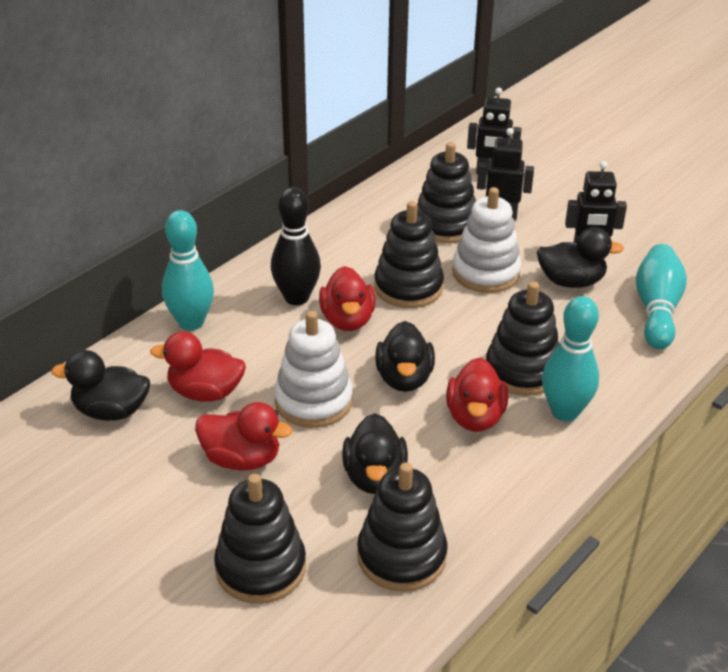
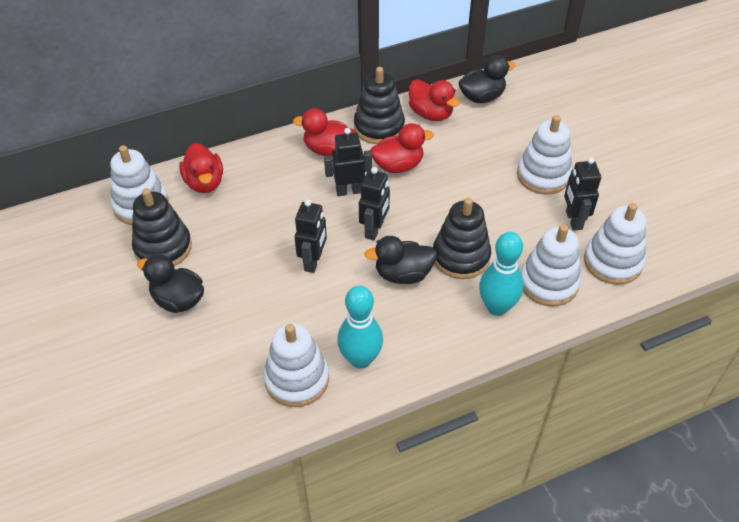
black bowling pin: [271,187,321,305] = 1 -> none = 0
black duck: [51,350,150,421] [342,413,408,494] [375,321,435,392] [537,227,624,288] = 4 -> [137,254,204,313] [364,236,437,284] [458,55,516,103] = 3
black robot: [467,87,522,174] [477,128,534,220] [565,161,627,243] = 3 -> [294,199,327,273] [324,128,372,196] [359,167,390,241] [564,157,601,231] = 4
black stacking toy: [214,474,306,604] [357,462,448,592] [374,201,444,308] [417,142,476,243] [486,281,559,396] = 5 -> [132,188,192,266] [354,67,405,144] [433,198,491,279] = 3
turquoise bowling pin: [162,210,214,330] [542,296,599,422] [636,244,687,349] = 3 -> [337,286,383,369] [479,232,524,316] = 2
white stacking toy: [274,311,353,428] [452,187,521,293] = 2 -> [110,145,168,225] [263,323,329,407] [517,115,572,194] [521,224,581,307] [584,203,646,285] = 5

